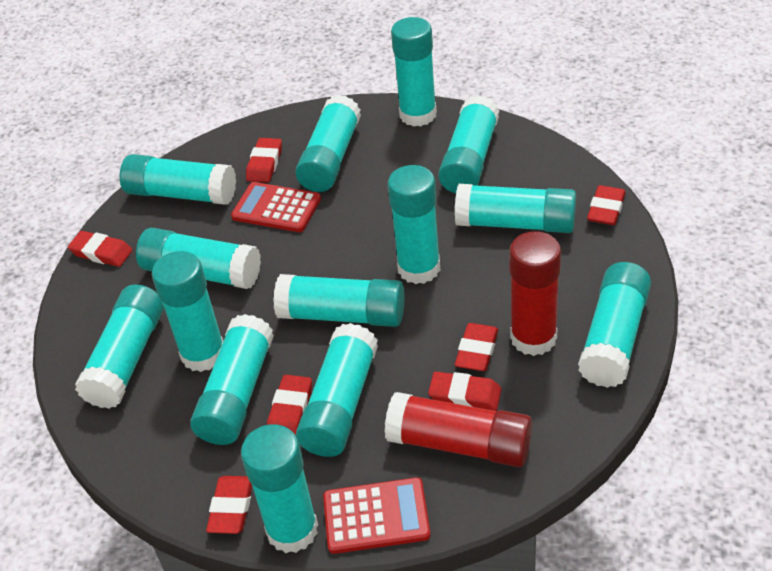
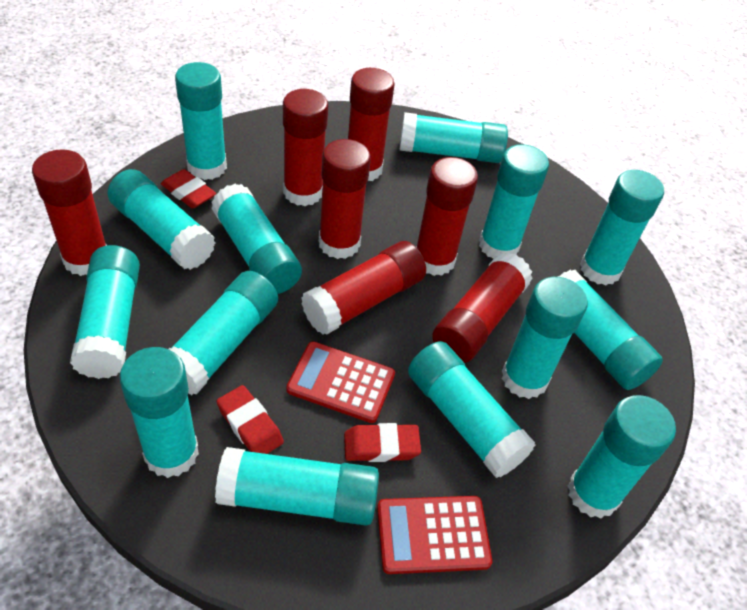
red eraser: [68,231,132,267] [206,476,252,534] [246,138,282,183] [267,375,312,435] [428,372,501,411] [455,323,498,371] [587,185,626,225] = 7 -> [161,169,217,209] [216,385,284,454] [344,423,421,462] = 3
red glue stick: [384,392,532,467] [509,231,561,356] = 2 -> [32,149,107,276] [283,89,328,206] [301,241,426,335] [319,139,371,259] [348,68,395,181] [417,157,478,276] [432,252,533,363] = 7

